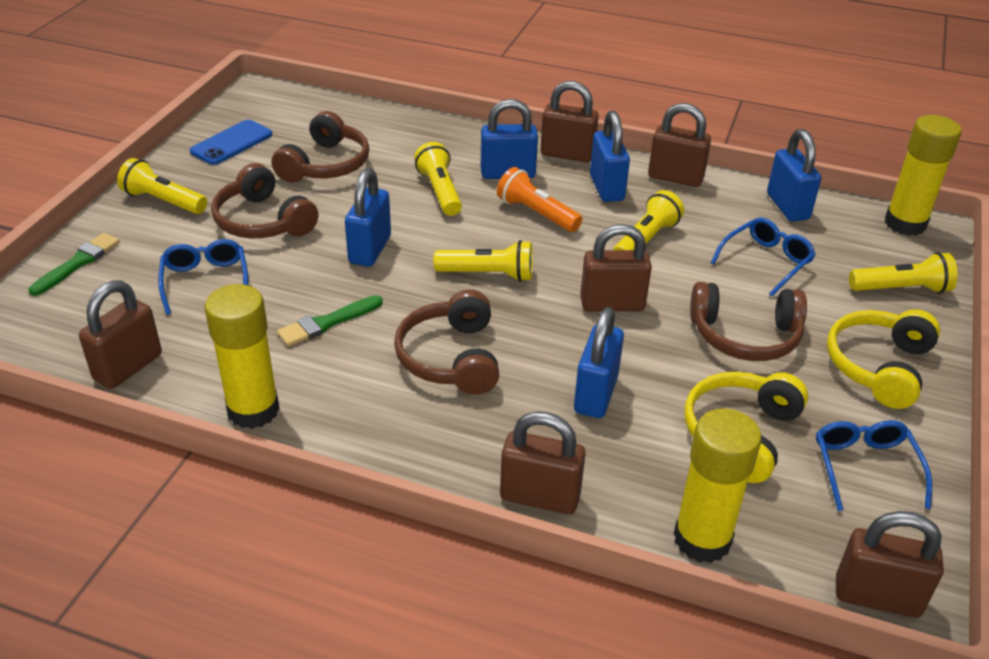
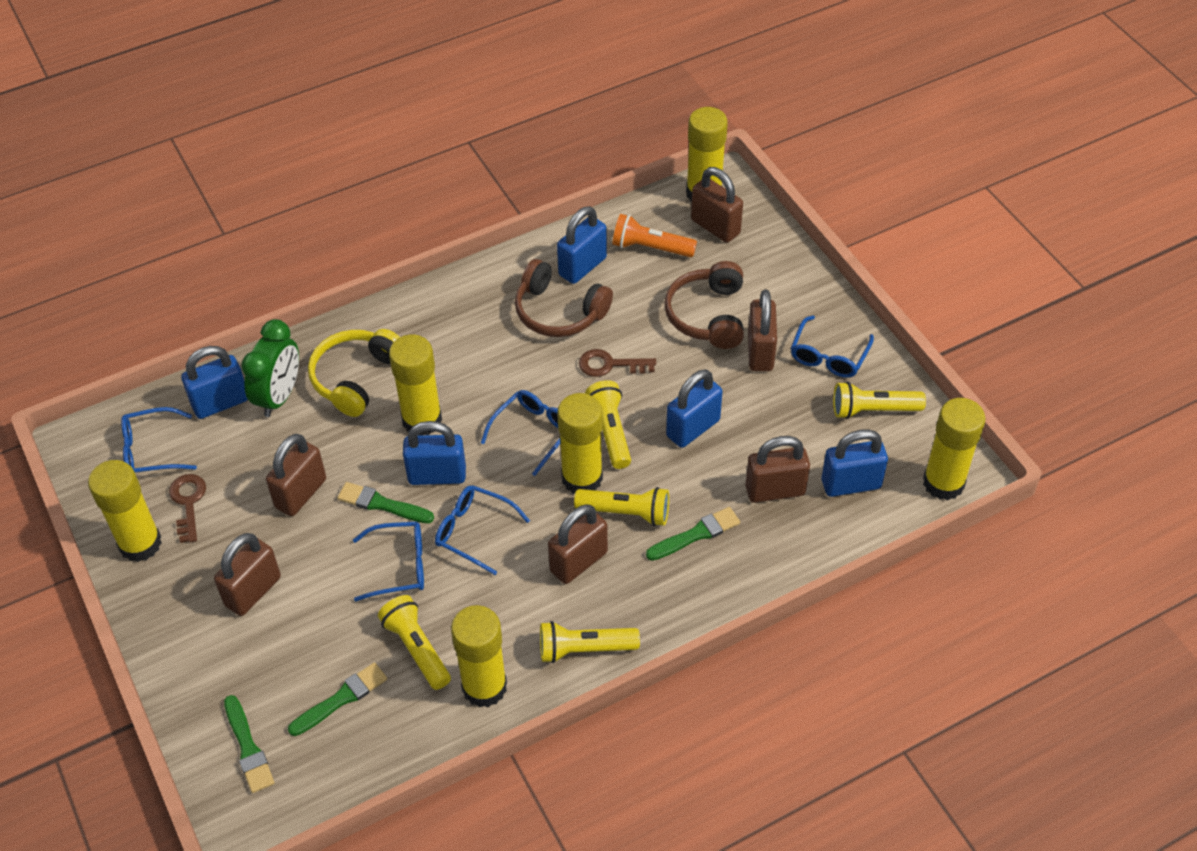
blue glasses: [158,239,248,315] [710,217,816,296] [816,420,932,511] = 3 -> [121,407,197,472] [353,522,424,601] [435,485,530,575] [481,390,561,476] [791,315,874,378] = 5
blue phone: [190,120,272,165] = 1 -> none = 0
brown headphones: [211,163,318,238] [272,111,369,183] [394,290,499,395] [690,282,807,361] = 4 -> [515,259,613,337] [664,261,744,349] = 2
brown key: none = 0 -> [169,474,206,543] [579,349,656,377] = 2
green brush: [28,233,120,296] [277,295,383,346] = 2 -> [224,695,274,793] [288,662,387,736] [337,482,434,523] [646,507,740,561] = 4
green clock: none = 0 -> [241,319,299,417] = 1
yellow glue stick: [205,284,280,429] [674,409,762,563] [885,115,962,236] = 3 -> [88,460,162,562] [389,335,442,436] [451,605,507,707] [557,393,603,494] [686,107,728,202] [923,398,986,500] = 6
yellow headphones: [685,372,808,483] [827,309,940,409] = 2 -> [308,329,400,417] = 1

